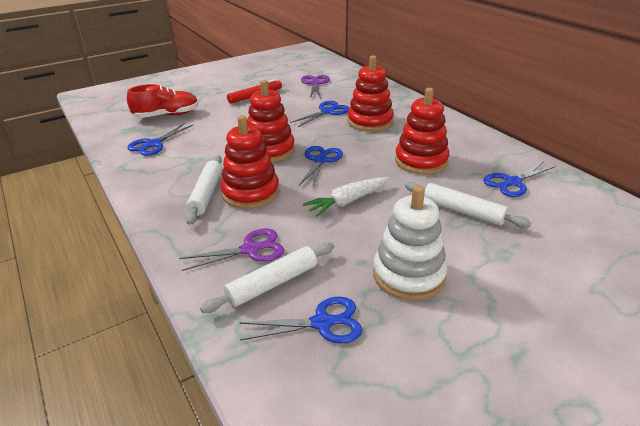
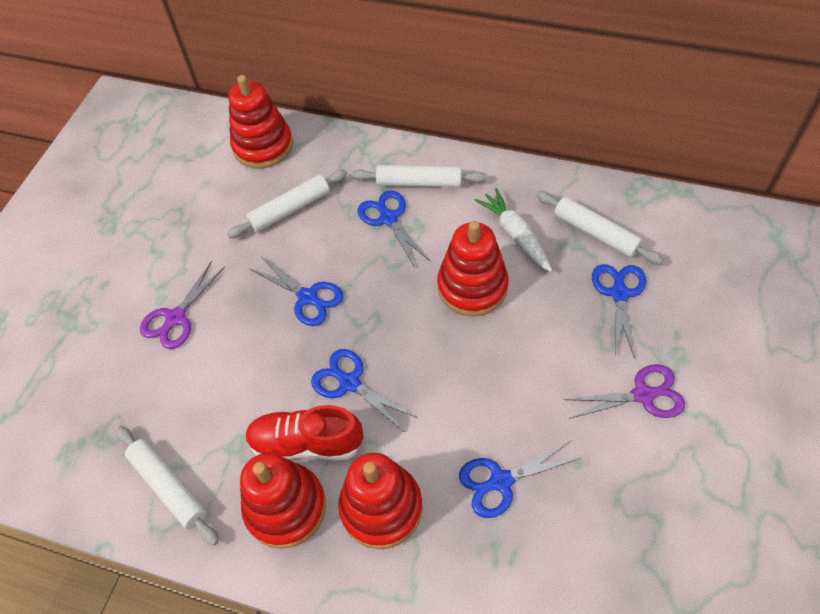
red marker: [227,79,282,104] = 1 -> none = 0
white rolling pin: [185,155,222,225] [200,243,334,313] [405,182,531,228] = 3 -> [116,426,219,546] [227,170,347,238] [352,165,487,187] [536,191,663,264] = 4
white stacking toy: [373,185,447,301] = 1 -> none = 0

